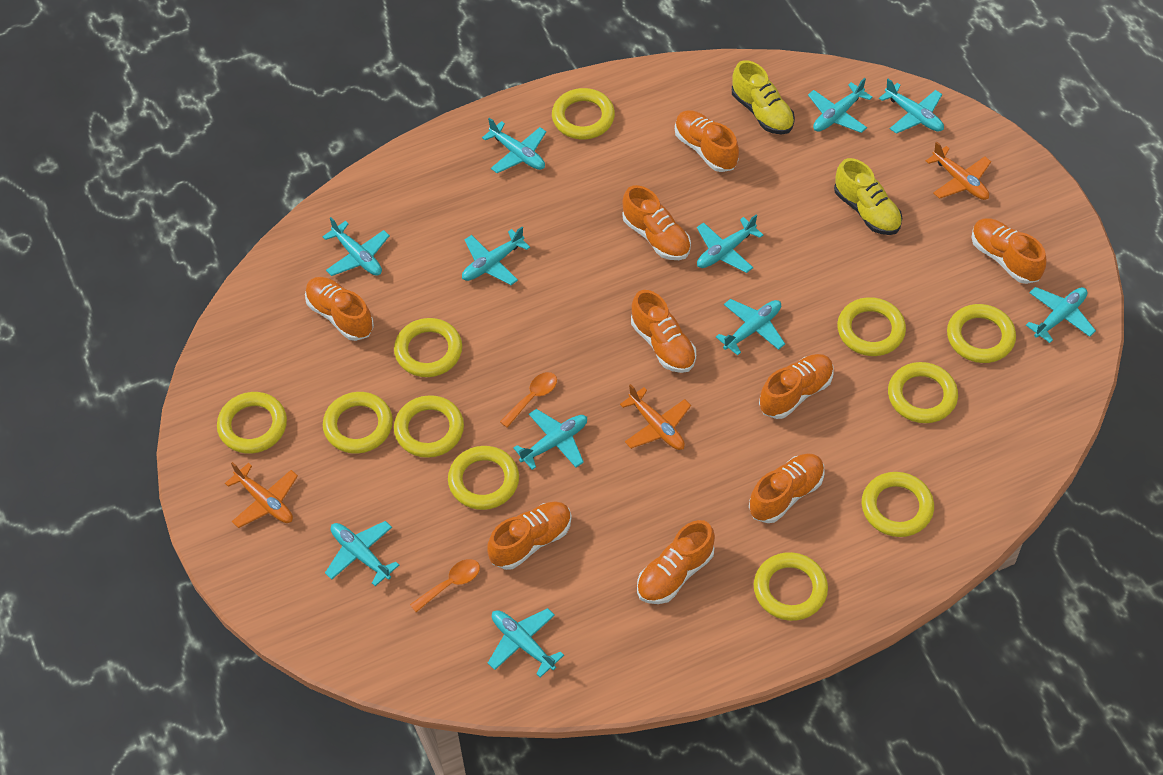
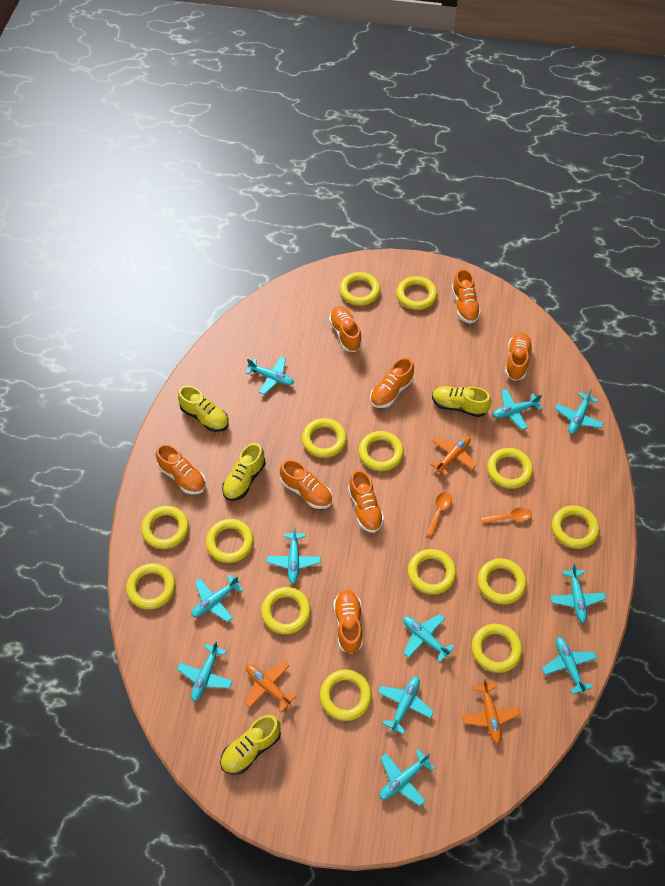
orange shoe: [305,277,374,341] [487,501,572,570] [622,185,691,260] [631,290,696,373] [637,520,715,604] [675,110,739,172] [749,453,824,523] [759,354,834,419] [971,219,1047,284] = 9 -> [156,444,206,494] [280,459,332,509] [329,306,362,352] [333,590,363,654] [348,470,384,533] [370,358,414,408] [452,269,481,324] [505,333,533,381] = 8
yellow ring: [217,392,287,454] [323,392,393,454] [394,318,462,377] [394,395,464,458] [448,446,519,510] [552,88,615,140] [754,552,828,621] [837,297,906,356] [862,472,934,537] [888,362,958,423] [947,304,1016,363] = 11 -> [126,563,175,610] [141,506,189,549] [206,519,254,563] [261,587,311,634] [302,418,347,458] [320,669,372,721] [339,272,380,306] [358,431,404,471] [396,276,437,310] [408,549,456,595] [472,624,522,673] [478,558,527,605] [487,448,533,489] [552,505,599,549] = 14
yellow shoe: [732,60,795,135] [834,158,902,235] = 2 -> [178,386,229,432] [220,715,281,775] [222,443,266,501] [432,386,491,417] = 4

